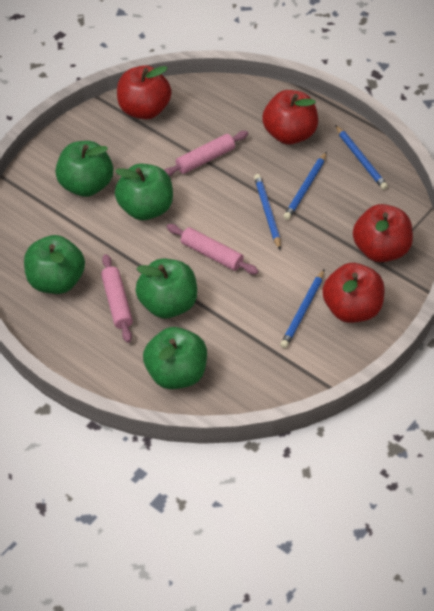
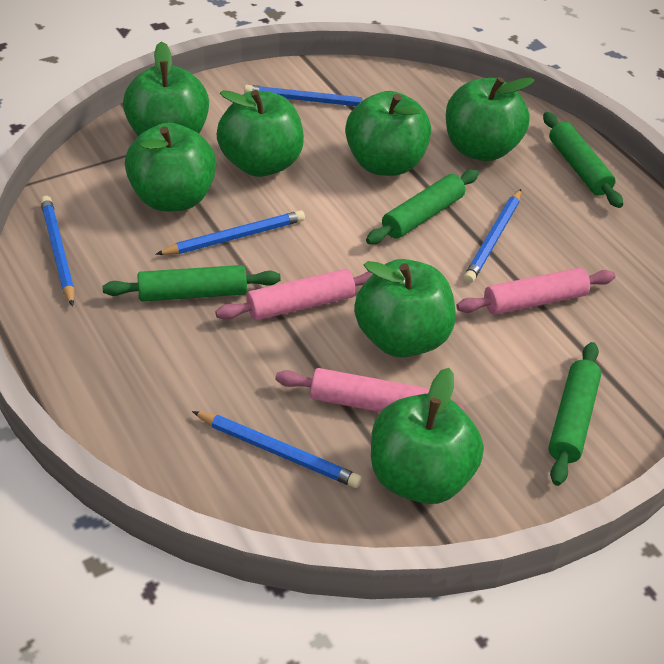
blue pencil: [254,174,281,250] [280,269,325,348] [283,152,327,220] [335,125,388,190] = 4 -> [40,196,75,307] [155,210,305,255] [192,411,362,488] [244,85,366,106] [464,189,521,283] = 5
green apple: [24,235,85,294] [55,141,113,197] [115,164,173,220] [135,258,197,318] [143,327,207,389] = 5 -> [123,41,209,136] [125,123,216,212] [217,90,304,177] [345,91,431,176] [354,259,455,358] [371,368,484,504] [446,77,534,161] = 7
green rolling pin: none = 0 -> [102,265,281,302] [366,169,479,244] [543,112,623,208] [548,342,601,486] = 4
red apple: [117,65,172,119] [262,90,318,145] [322,263,385,323] [353,204,413,262] = 4 -> none = 0

